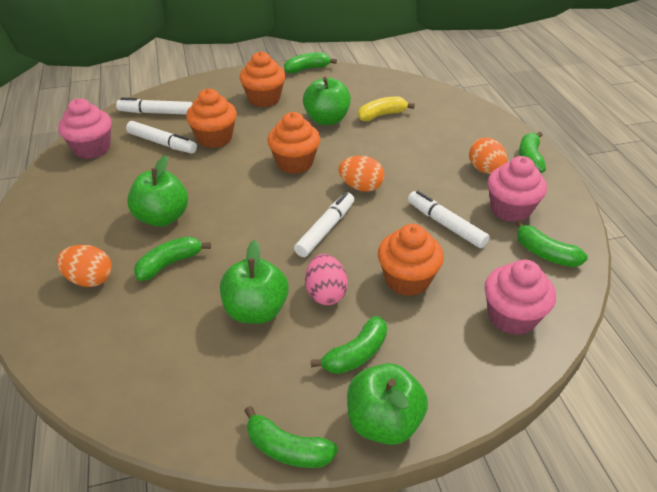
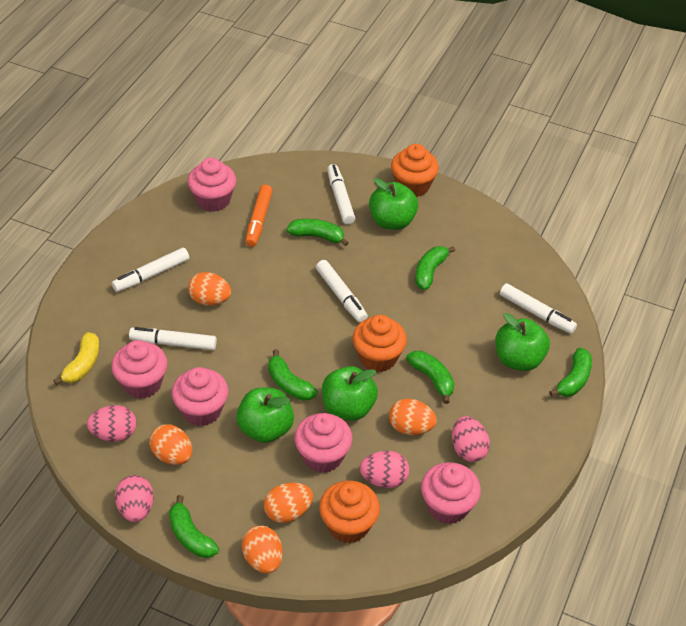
orange cupcake: [186,89,237,148] [239,51,286,107] [267,112,320,174] [378,224,444,296] = 4 -> [319,481,380,543] [353,315,407,372] [391,144,439,197] = 3
orange egg: [57,245,112,287] [338,156,384,192] [469,137,507,174] = 3 -> [149,424,192,465] [188,272,231,306] [242,526,283,574] [264,483,313,523] [389,399,437,435] = 5
orange marker: none = 0 -> [245,185,273,247] = 1
pink cupcake: [58,98,112,159] [485,260,556,335] [488,156,547,222] = 3 -> [111,340,168,399] [172,367,228,426] [188,158,236,212] [294,413,353,473] [421,462,481,524] = 5
pink egg: [305,254,348,305] = 1 -> [87,405,137,442] [115,475,154,522] [360,451,409,488] [452,416,490,462] = 4
white marker: [116,98,193,115] [126,121,197,153] [294,192,354,257] [408,191,489,248] = 4 -> [112,248,189,292] [129,327,217,350] [316,260,368,323] [327,164,355,224] [500,283,577,334] = 5

